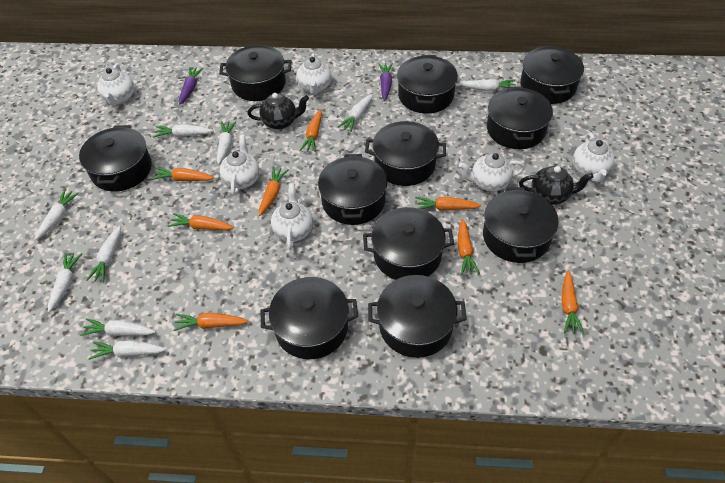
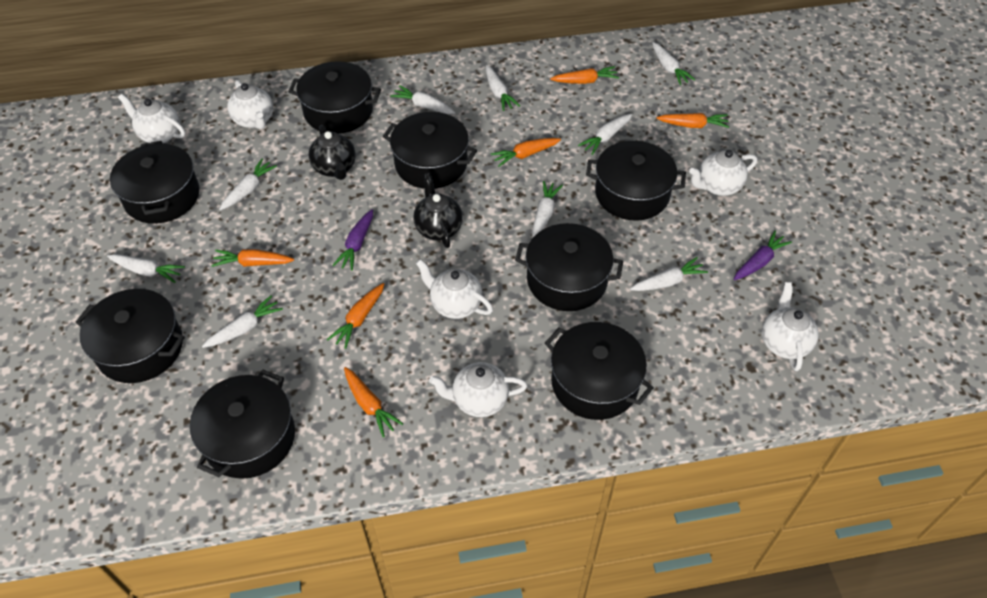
black pot: [79,125,152,192] [219,45,291,101] [261,277,358,359] [318,154,387,225] [363,207,454,280] [365,121,446,186] [368,275,467,358] [397,55,458,113] [483,187,559,263] [487,86,553,149] [520,45,584,104] = 11 -> [75,289,185,383] [110,141,199,224] [190,370,295,479] [288,61,381,134] [383,112,477,189] [515,223,623,311] [545,322,654,420] [586,141,686,221] = 8
orange carrot: [151,167,214,181] [168,213,234,230] [173,313,249,331] [259,167,288,216] [300,110,322,152] [415,197,481,211] [458,219,480,275] [561,271,584,335] = 8 -> [211,249,294,267] [327,283,384,349] [344,367,403,437] [491,138,561,167] [550,66,619,84] [656,113,729,128] = 6

